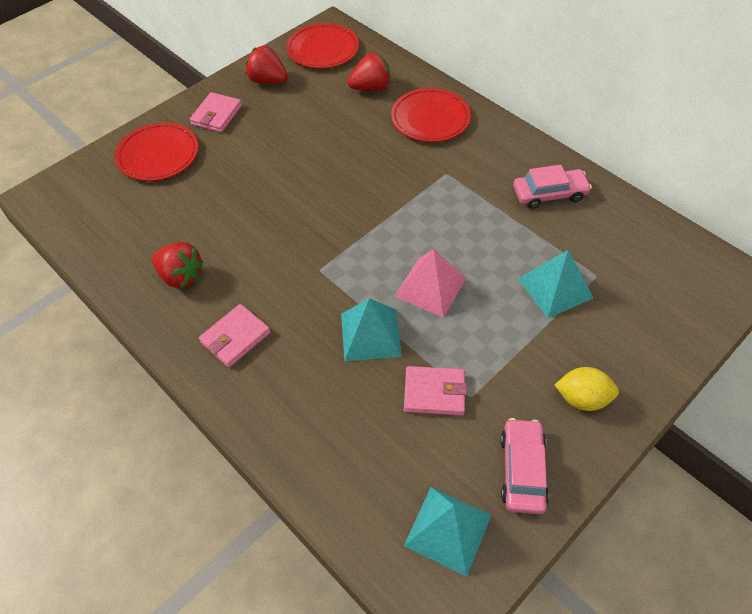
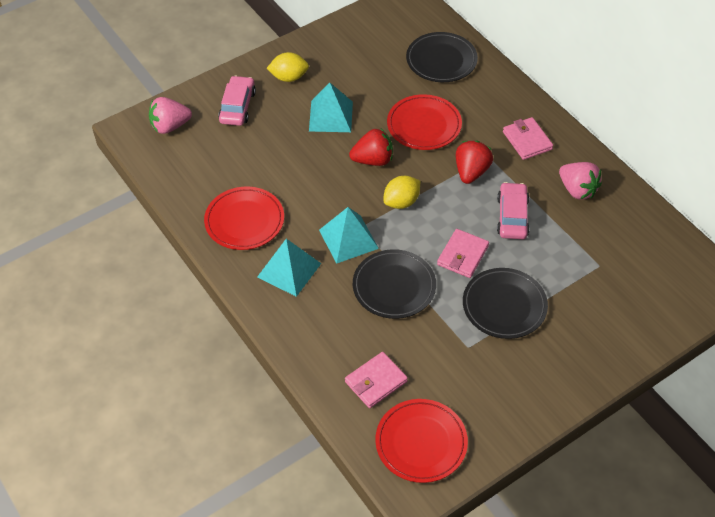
black plate: none = 0 -> [353,249,436,319] [406,32,478,82] [463,268,548,339] = 3
pink pyramid: [394,249,466,318] = 1 -> none = 0
pink strawberry: none = 0 -> [149,97,192,134] [559,162,602,200] = 2
red strawberry: [151,242,204,288] [245,46,288,84] [347,53,391,91] = 3 -> [349,129,393,166] [456,141,493,184] = 2
yellow lemon: [554,367,619,411] = 1 -> [267,52,309,82] [383,176,420,209] = 2

